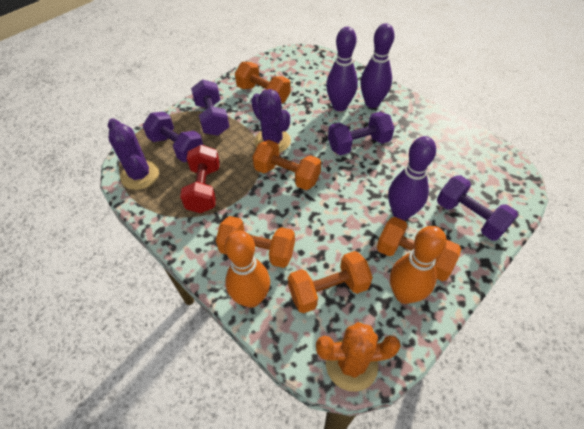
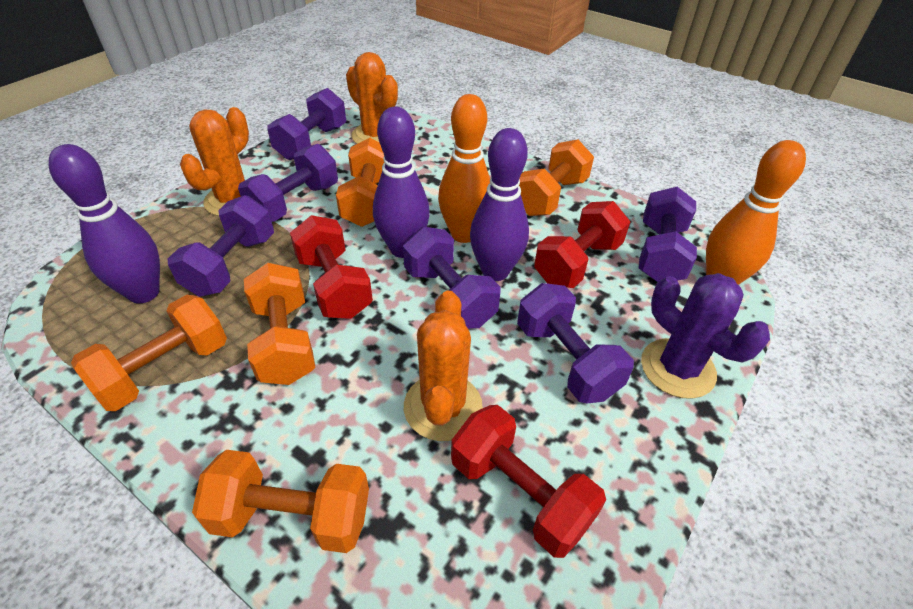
orange cactus: [316,322,401,392] = 1 -> [180,107,249,216] [346,52,398,144] [404,291,483,441] = 3
purple cactus: [108,118,159,190] [251,89,291,153] = 2 -> [641,273,770,399] = 1
purple dumbbell: [143,112,203,162] [191,79,229,136] [328,112,394,155] [437,175,518,241] = 4 -> [168,195,274,297] [238,144,338,222] [267,88,346,160] [403,227,501,328] [517,283,634,403] [639,187,697,282] = 6
red dumbbell: [180,145,220,213] = 1 -> [290,215,373,319] [451,405,606,558] [534,201,630,288] = 3

